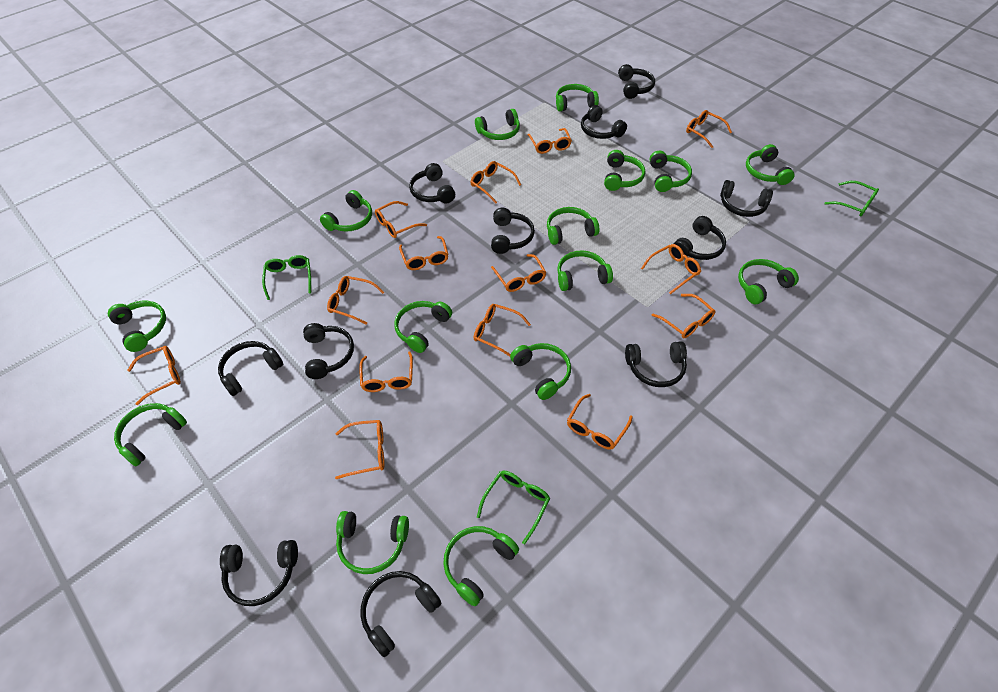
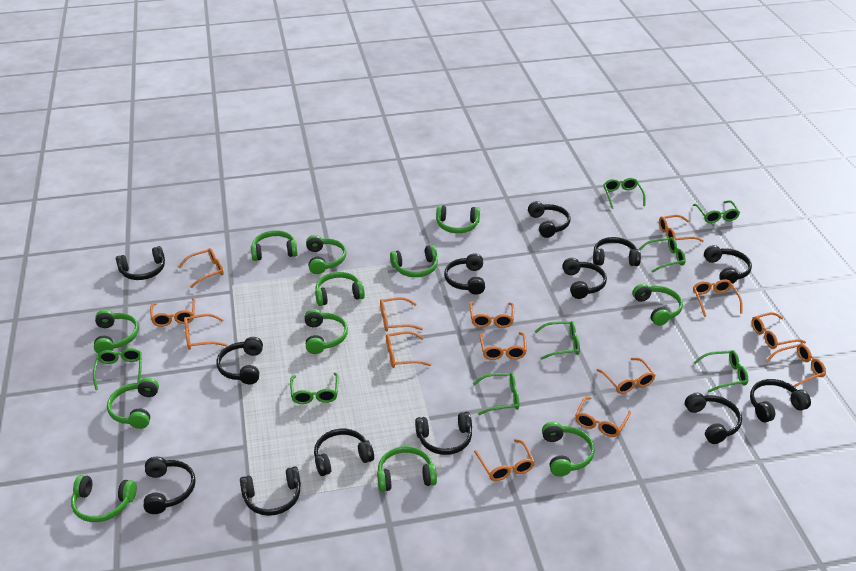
black headphones: [218,341,283,396] [220,540,298,606] [303,323,354,379] [360,571,441,657] [409,163,455,203] [491,208,535,254] [581,105,627,139] [618,64,655,99] [625,341,687,387] [674,216,726,260] [720,180,773,217] = 11 -> [116,246,165,280] [144,457,196,514] [217,337,263,384] [240,467,301,516] [314,429,374,476] [415,412,472,455] [444,253,485,295] [528,201,571,238] [562,258,607,299] [593,237,641,266] [685,393,742,444] [704,245,752,284] [750,379,811,423] = 13
green glasses: [262,255,311,300] [477,471,550,544] [824,181,879,216] = 3 -> [93,348,142,390] [290,373,339,404] [473,373,519,415] [535,321,580,360] [603,178,646,209] [639,237,686,273] [693,200,740,223] [693,350,748,392] = 8
green headphones: [108,301,166,352] [114,403,187,466] [320,190,372,232] [336,511,409,574] [394,301,452,353] [443,526,519,606] [475,109,520,140] [510,343,571,400] [547,207,599,245] [556,84,599,112] [557,250,613,291] [604,150,645,191] [649,151,692,192] [738,259,799,304] [746,144,794,185] = 15 -> [71,475,137,522] [94,310,139,354] [107,378,159,429] [251,230,298,261] [304,309,348,354] [306,235,346,274] [315,272,365,306] [377,446,437,492] [390,245,438,277] [436,205,480,233] [542,422,595,477] [633,283,683,326] = 12

